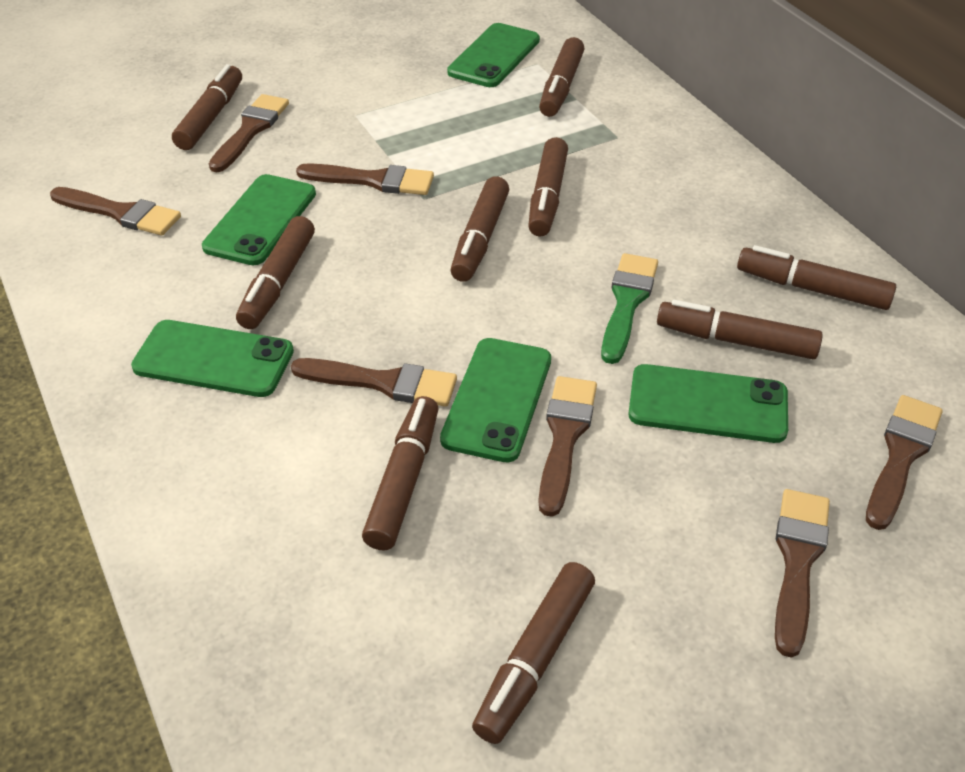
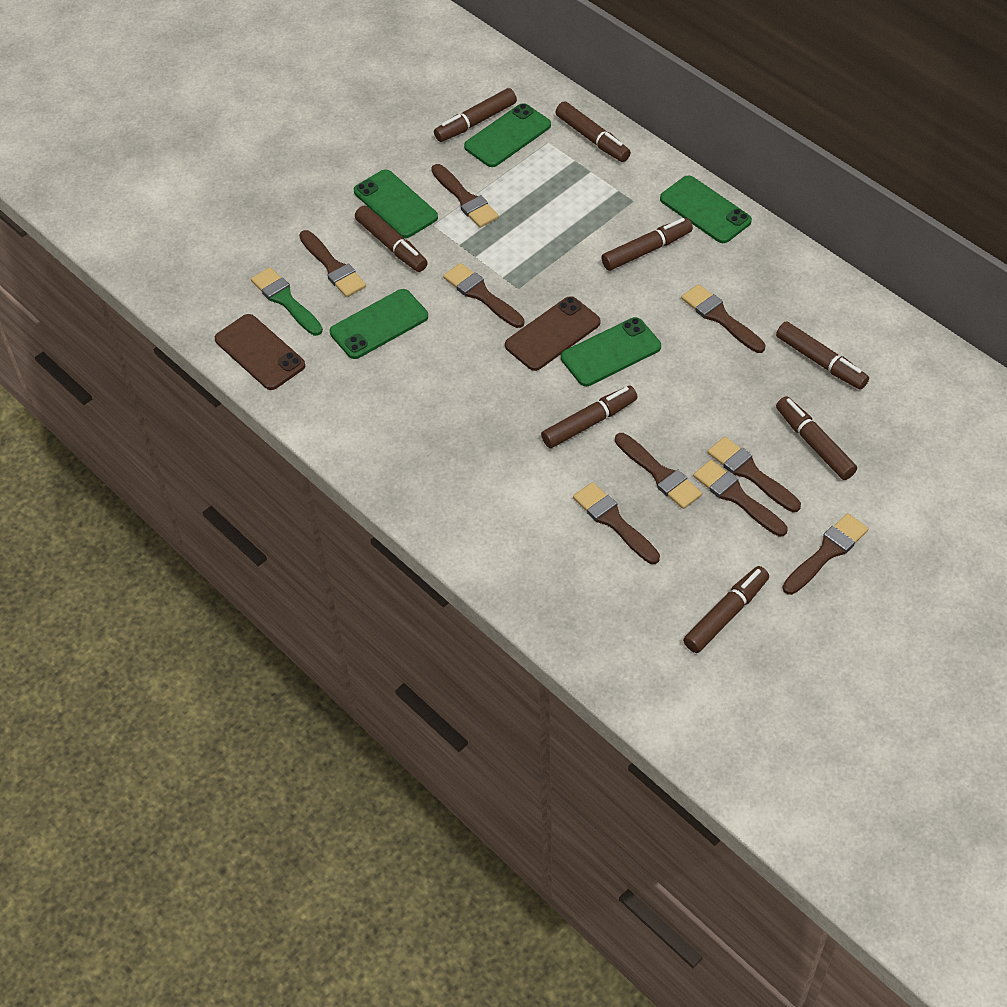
brown brush: [50,187,181,236] [209,94,289,172] [291,358,457,407] [296,163,434,195] [538,376,597,517] [775,489,830,658] [866,395,943,530] = 7 -> [299,230,366,297] [431,164,499,228] [443,263,524,328] [573,482,660,564] [615,433,702,509] [681,284,766,353] [693,459,788,537] [707,436,801,512] [782,513,869,595] = 9
brown marker: [172,64,242,150] [236,216,315,329] [362,396,439,551] [450,176,509,282] [472,562,595,744] [528,137,568,237] [539,37,585,117] [657,300,823,359] [737,245,896,310] = 9 -> [355,206,428,272] [434,88,517,142] [541,386,637,448] [555,101,631,162] [601,218,693,271] [683,566,769,653] [776,321,869,390] [776,396,857,480] = 8
brown phone: none = 0 -> [215,314,305,390] [505,296,601,371] = 2

